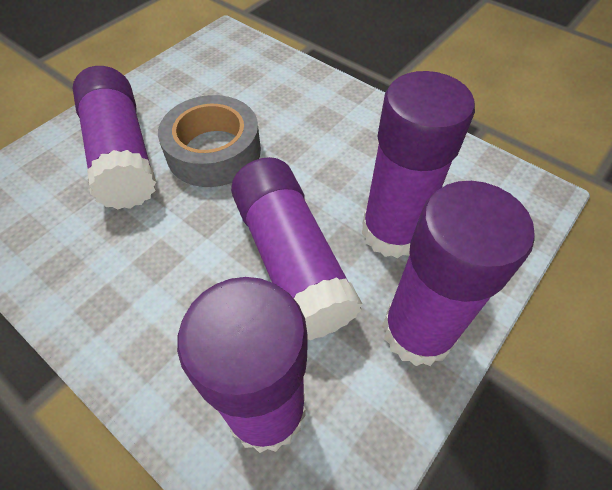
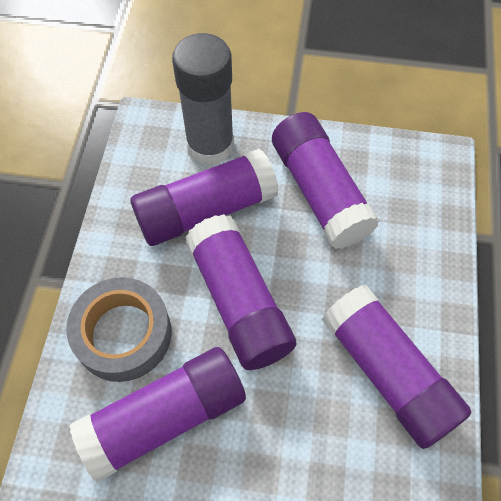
grey glue stick: none = 0 -> [172,33,234,166] = 1

